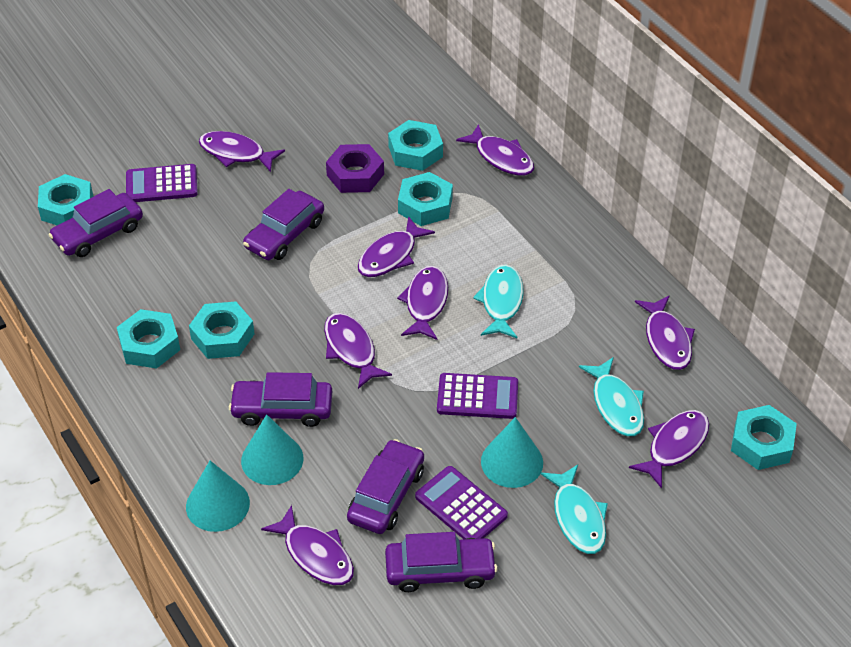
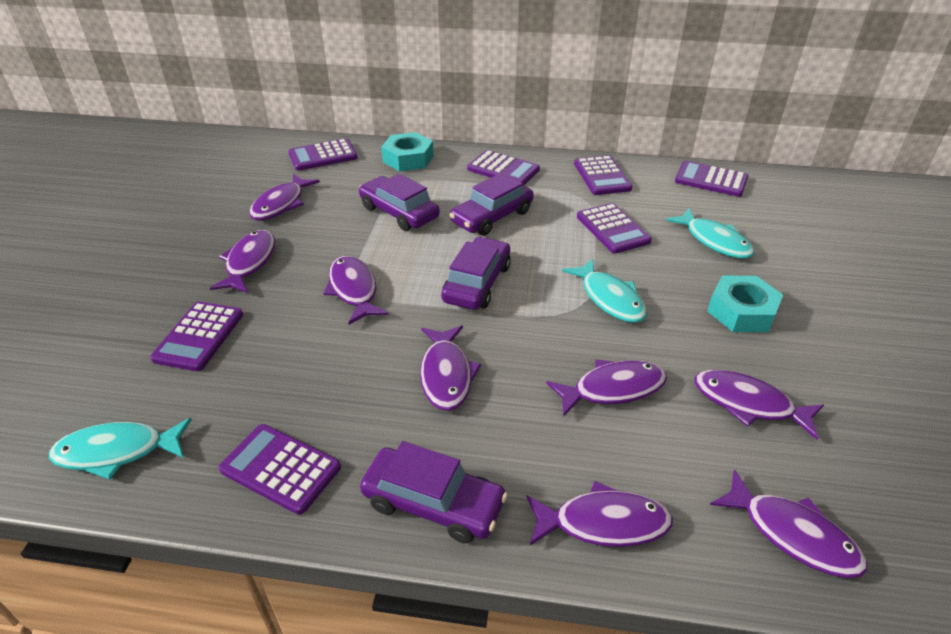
purple calculator: [126,164,198,202] [415,466,508,539] [437,373,518,419] = 3 -> [150,302,243,371] [219,424,341,515] [288,139,358,171] [467,150,540,186] [574,155,633,195] [577,203,652,254] [675,161,748,197] = 7
purple car: [49,189,143,257] [229,372,332,427] [243,189,324,260] [347,439,424,534] [385,532,498,592] = 5 -> [359,174,440,231] [360,441,508,543] [441,237,511,310] [450,173,534,236] = 4
purple nut: [326,144,384,193] = 1 -> none = 0
turquoise cone: [186,461,250,532] [241,414,303,485] [481,417,543,488] = 3 -> none = 0
turquoise nut: [38,174,93,225] [117,309,180,368] [189,302,255,359] [388,120,443,171] [398,172,453,226] [731,405,797,470] = 6 -> [381,132,434,171] [707,276,783,332] = 2

